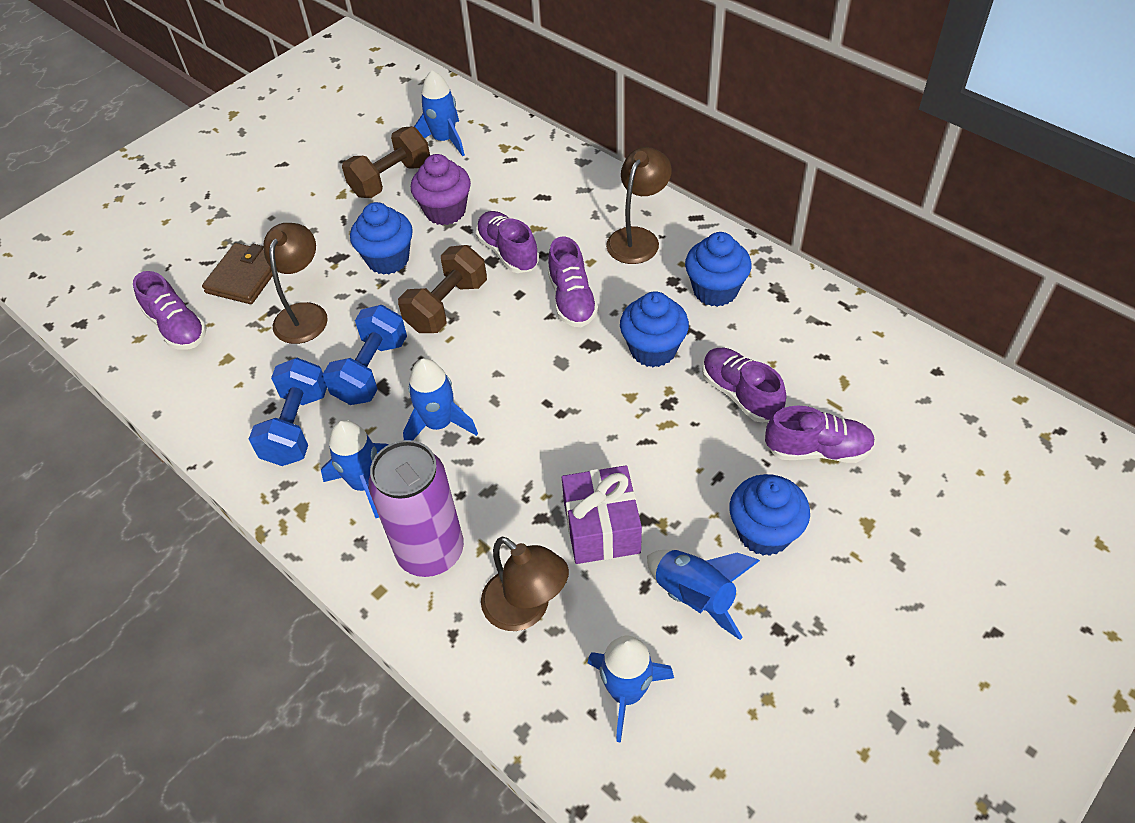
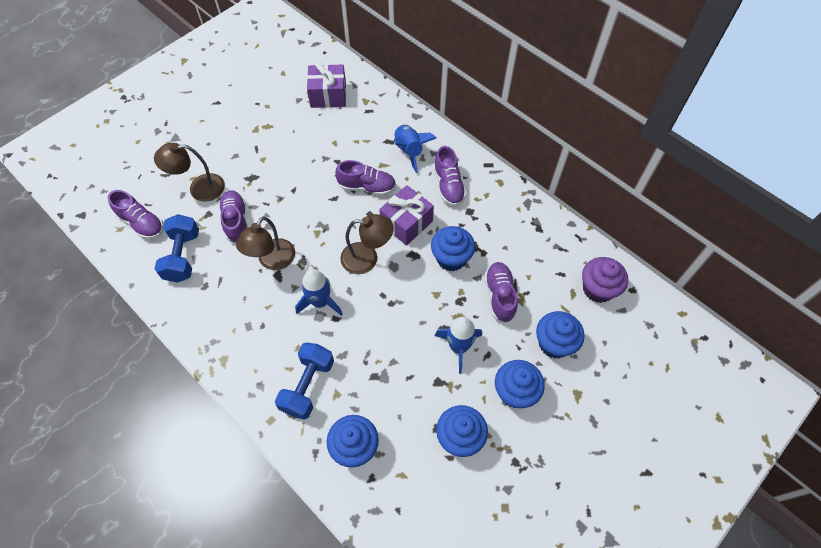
blue cupcake: [350,202,413,275] [620,292,689,367] [685,232,752,307] [729,474,810,556] = 4 -> [327,415,379,467] [431,226,475,271] [436,405,488,457] [495,360,545,408] [536,311,584,358] = 5
blue rocket: [321,420,389,518] [403,358,478,441] [414,70,465,157] [588,636,674,743] [647,550,760,640] = 5 -> [295,269,343,316] [394,124,437,173] [434,317,482,374] = 3
brown dumbbell: [342,126,430,198] [398,245,487,333] = 2 -> none = 0
brown wallet: [202,243,273,304] = 1 -> none = 0
purple can: [368,440,464,577] = 1 -> none = 0
purple gift: [562,465,642,564] = 1 -> [307,62,346,108] [379,185,434,245] = 2

